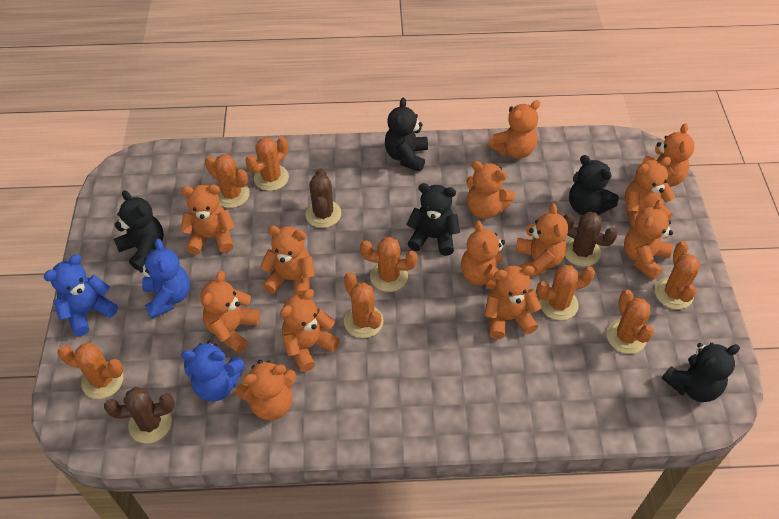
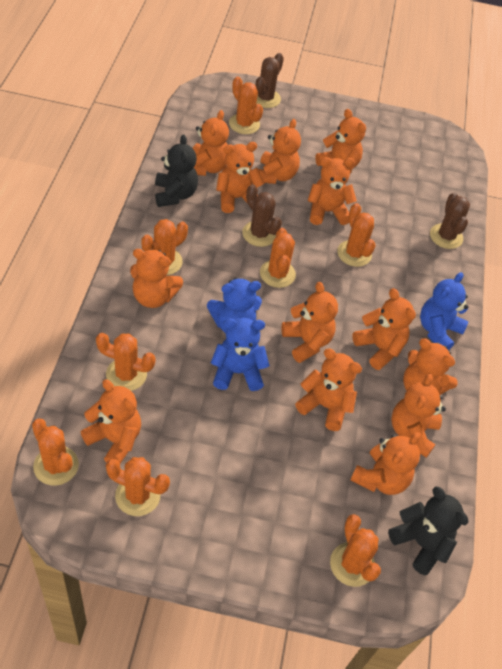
black teddy bear: [114,190,164,270] [385,98,428,172] [406,183,460,256] [569,155,619,215] [661,342,740,402] = 5 -> [155,135,198,207] [388,486,469,575] = 2

